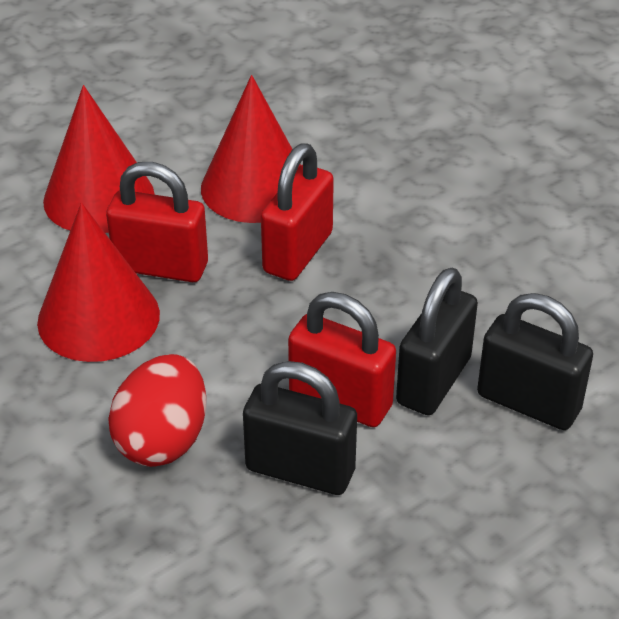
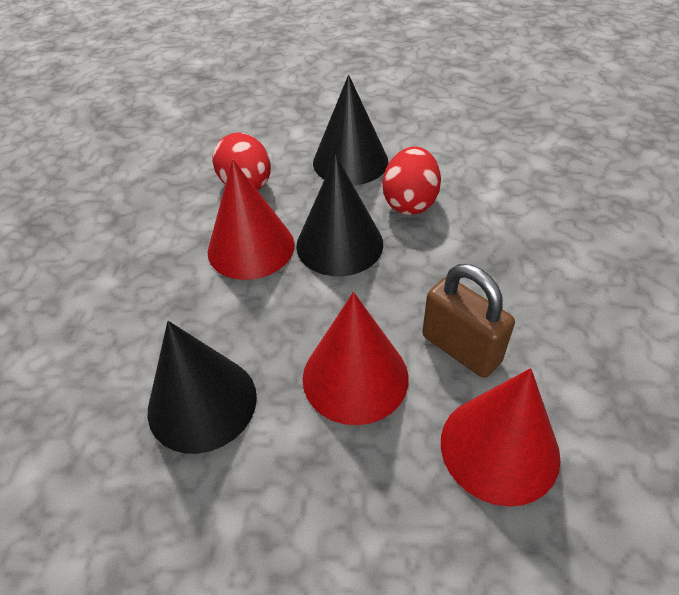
black cone: none = 0 -> [148,321,257,454] [296,155,383,276] [313,75,388,185] = 3
black padlock: [243,361,357,495] [396,268,478,415] [477,293,593,430] = 3 -> none = 0
brown padlock: none = 0 -> [422,264,515,378] = 1
red egg: [108,354,206,467] = 1 -> [212,132,271,190] [383,147,441,215] = 2
red padlock: [106,162,208,282] [261,143,334,281] [288,292,396,427] = 3 -> none = 0

